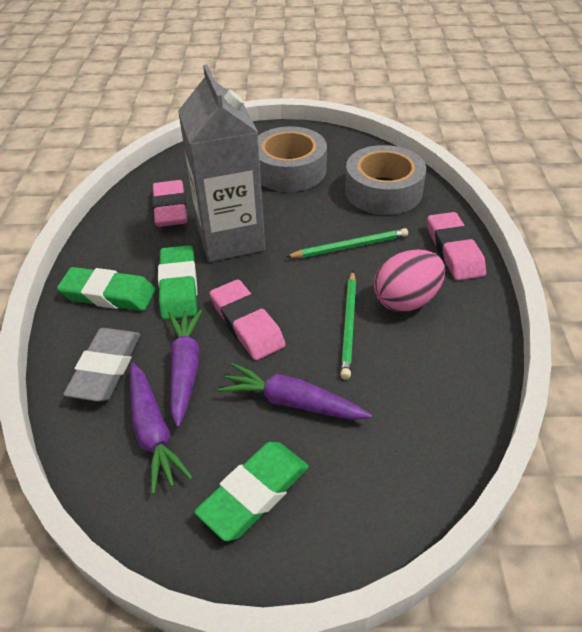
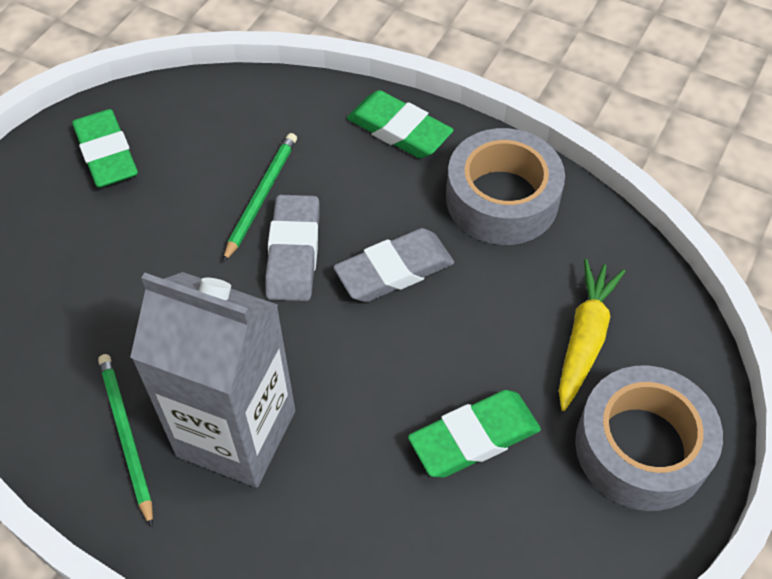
grey eraser: [63,328,141,402] = 1 -> [265,195,319,301] [333,228,454,302] = 2
pink egg: [374,249,445,312] = 1 -> none = 0
pink eraser: [152,180,187,227] [210,279,286,360] [427,212,486,280] = 3 -> none = 0
purple carrot: [130,362,193,494] [168,309,202,428] [218,363,372,420] = 3 -> none = 0
yellow carrot: none = 0 -> [559,259,626,411] = 1

